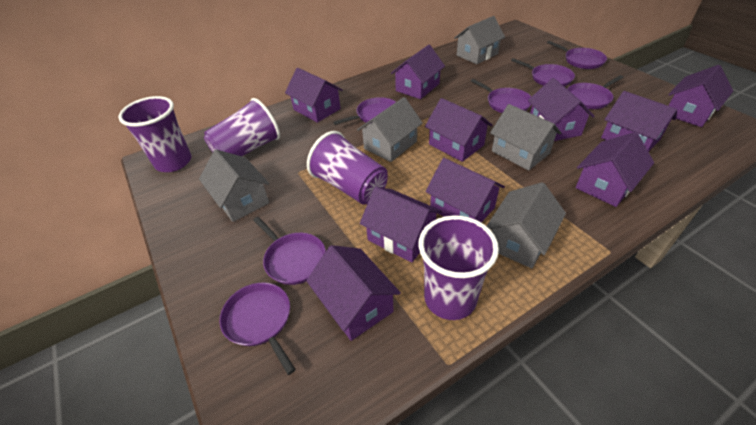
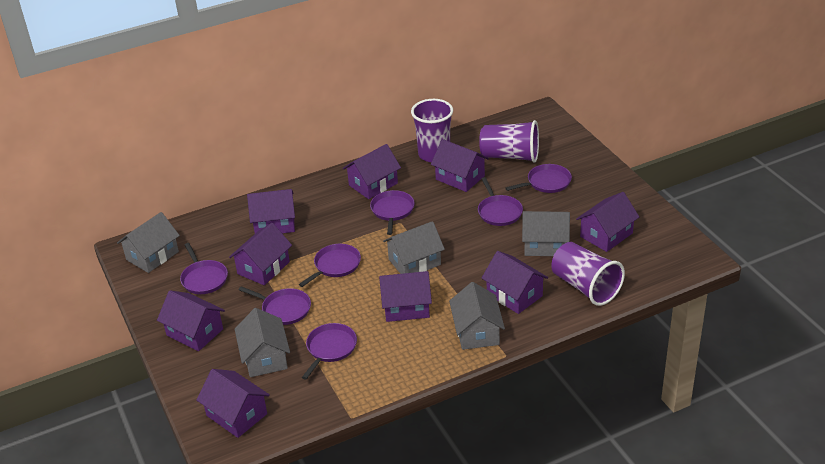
purple cup: [118,96,191,172] [204,98,280,156] [307,131,388,204] [418,215,499,320] = 4 -> [411,99,453,162] [479,120,539,163] [551,242,625,306] = 3
purple house: [285,68,343,123] [306,245,401,341] [360,186,442,262] [391,45,445,99] [425,98,492,162] [425,158,505,222] [528,78,595,141] [576,132,654,207] [601,91,677,152] [668,65,733,127] = 10 -> [157,290,225,351] [196,369,270,438] [229,223,292,285] [247,189,295,233] [343,144,401,199] [379,271,432,322] [431,139,489,192] [482,251,548,314] [576,192,639,252] = 9

